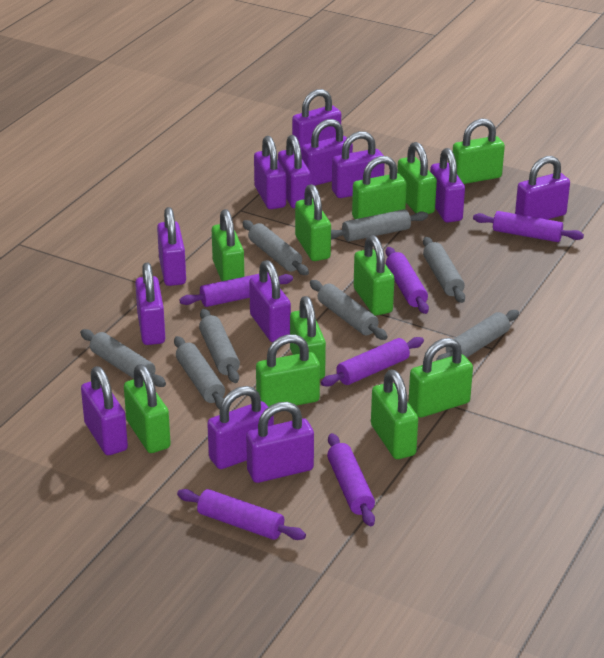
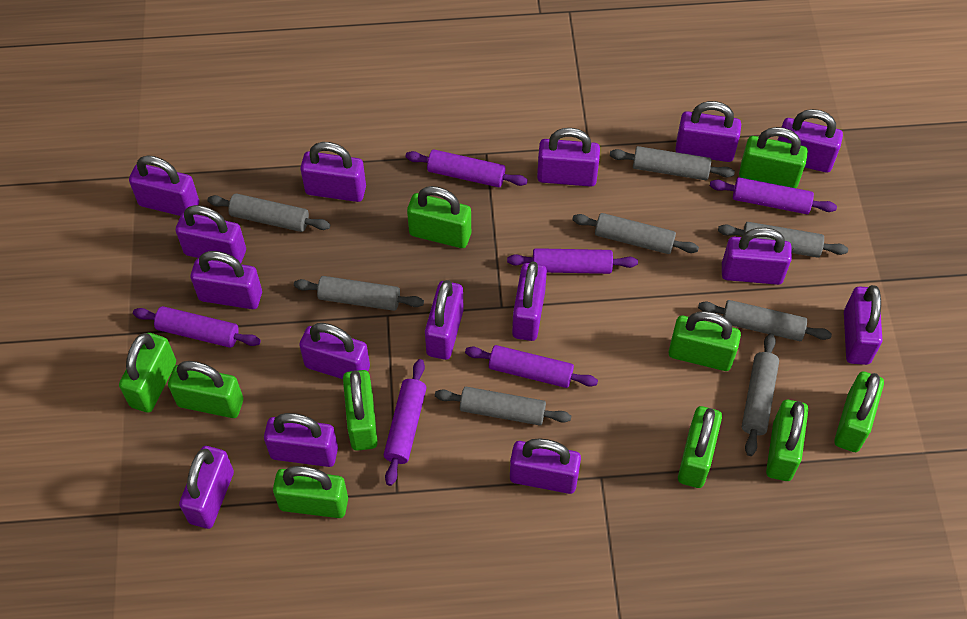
green padlock: [124,364,171,453] [212,209,244,281] [256,334,320,407] [290,296,326,379] [295,184,331,261] [352,156,407,219] [354,235,394,316] [371,370,418,459] [397,142,437,214] [408,338,473,418] [453,119,505,184] = 11 -> [119,333,176,413] [168,361,243,418] [273,466,348,518] [343,370,378,451] [407,186,471,248] [669,311,741,371] [678,406,722,488] [739,127,808,188] [766,400,808,481] [834,371,884,452] = 10
purple padlock: [81,366,128,455] [135,263,165,345] [157,207,186,286] [207,386,274,469] [246,402,314,483] [249,260,291,342] [254,136,286,209] [278,135,310,208] [292,89,341,149] [301,119,353,186] [332,131,385,198] [430,148,465,223] [515,156,570,220] = 13 -> [129,155,199,216] [176,205,246,263] [179,446,234,529] [190,251,262,309] [264,413,338,467] [299,323,370,379] [300,142,366,202] [425,280,464,360] [510,438,581,494] [512,261,547,341] [537,128,600,187] [675,101,741,162] [722,228,792,285] [777,109,843,173] [844,285,883,365] = 15

